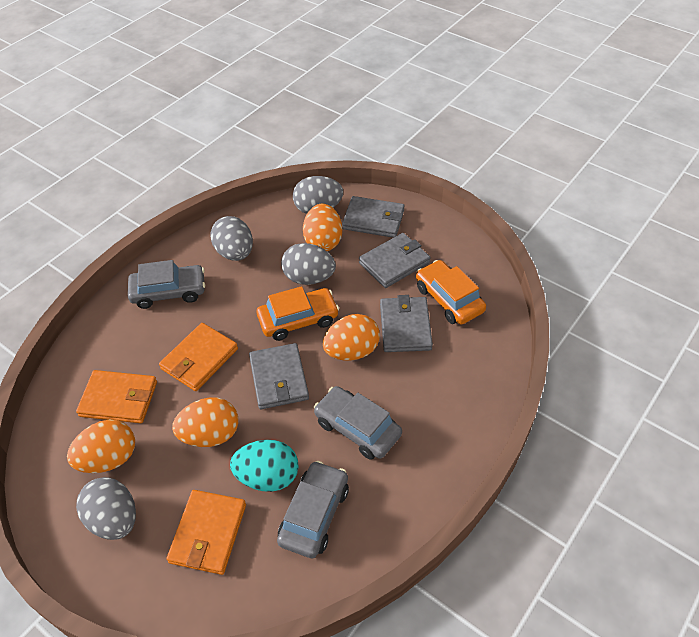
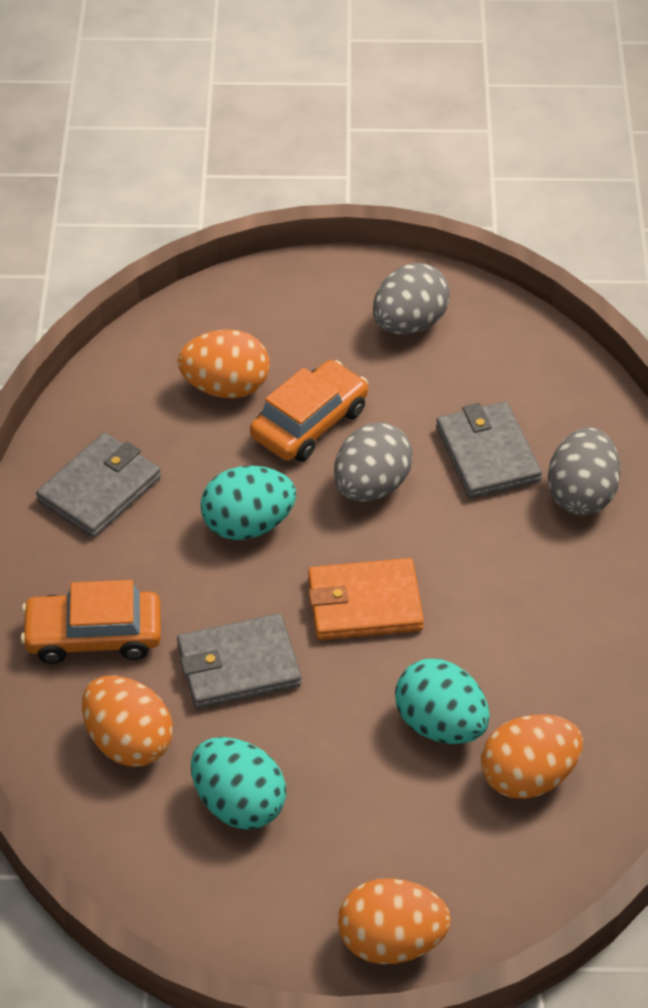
grey car: [128,260,205,309] [277,461,349,558] [314,386,402,460] = 3 -> none = 0
grey egg: [76,477,136,540] [210,216,253,261] [281,243,336,285] [293,176,343,214] = 4 -> [334,422,413,502] [373,263,450,335] [548,427,621,516] = 3
grey wallet: [249,343,309,409] [342,196,405,238] [359,233,430,288] [380,295,433,352] = 4 -> [36,433,161,538] [177,613,301,709] [436,401,542,499] = 3
orange wallet: [76,370,157,423] [159,323,238,391] [167,490,246,575] = 3 -> [308,558,424,640] = 1
turquoise egg: [230,440,299,492] = 1 -> [191,737,286,830] [200,466,296,540] [395,659,490,744] = 3

